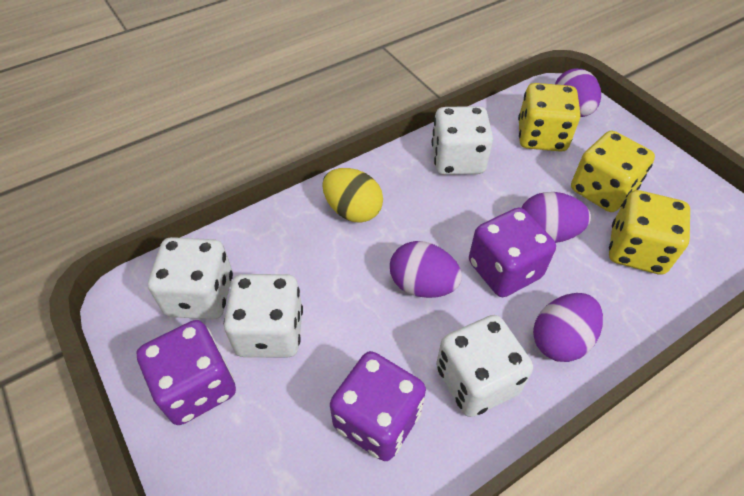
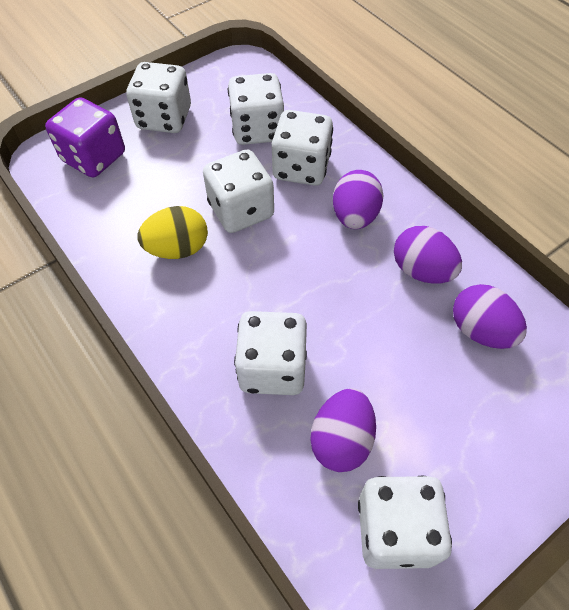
purple dice: [136,320,236,425] [330,351,426,461] [469,208,556,297] = 3 -> [45,97,125,178] = 1
white dice: [148,237,233,319] [224,274,303,357] [432,106,493,175] [436,315,533,417] = 4 -> [126,62,191,133] [203,149,274,233] [228,73,284,145] [234,311,307,395] [272,110,333,186] [358,475,452,569] = 6
yellow dice: [518,83,580,152] [571,131,655,212] [609,190,690,275] = 3 -> none = 0

